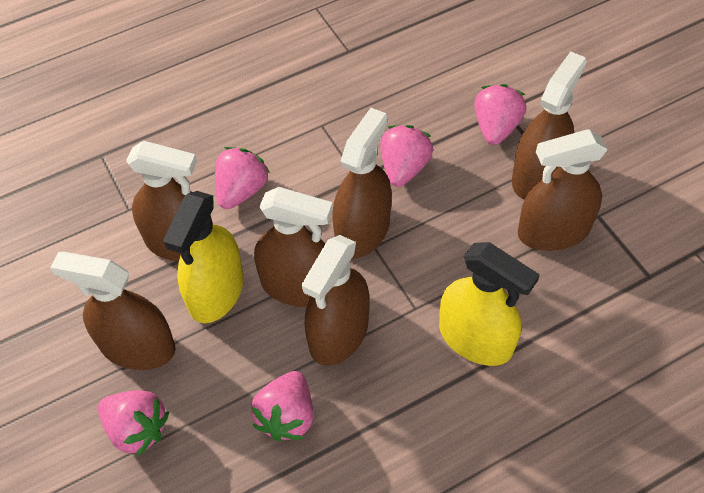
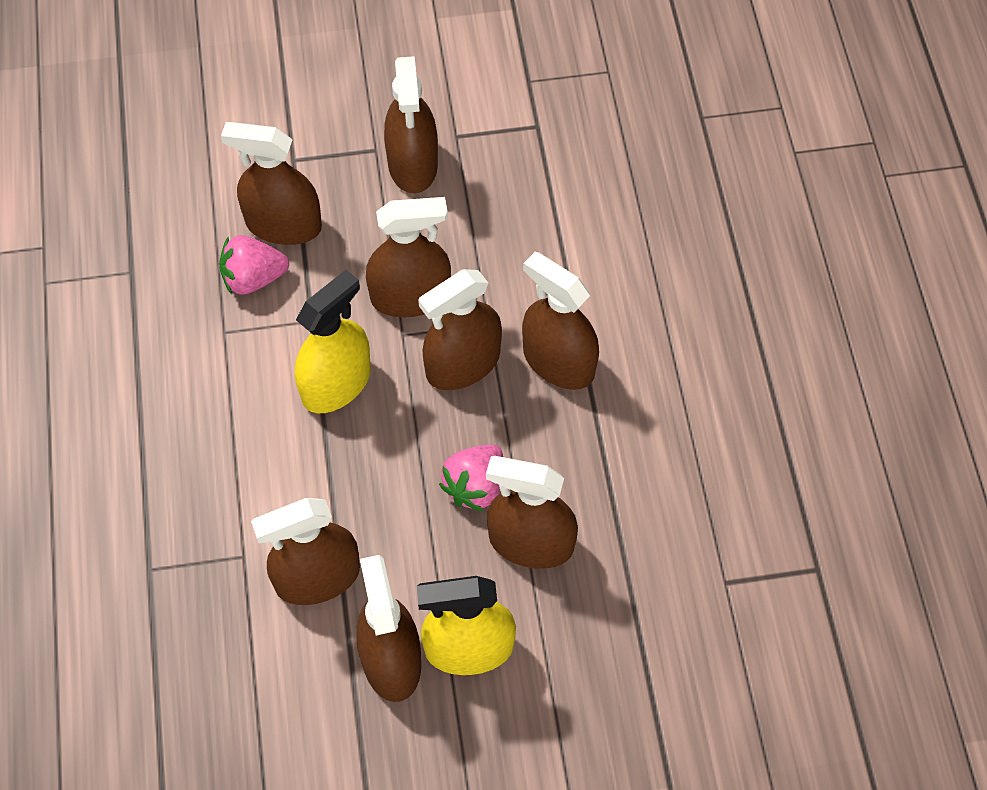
brown spray bottle: [50,252,175,370] [126,141,213,262] [254,187,333,307] [302,235,370,366] [332,108,392,259] [512,51,587,200] [518,129,608,251] = 7 -> [221,122,322,245] [251,498,360,605] [356,555,421,702] [366,197,451,317] [384,56,438,193] [418,269,502,390] [486,456,578,569] [522,252,599,390] = 8
pink strawberry: [98,390,169,456] [215,147,270,209] [251,371,313,441] [380,125,433,187] [474,84,526,145] = 5 -> [219,235,289,295] [439,444,503,512] = 2

